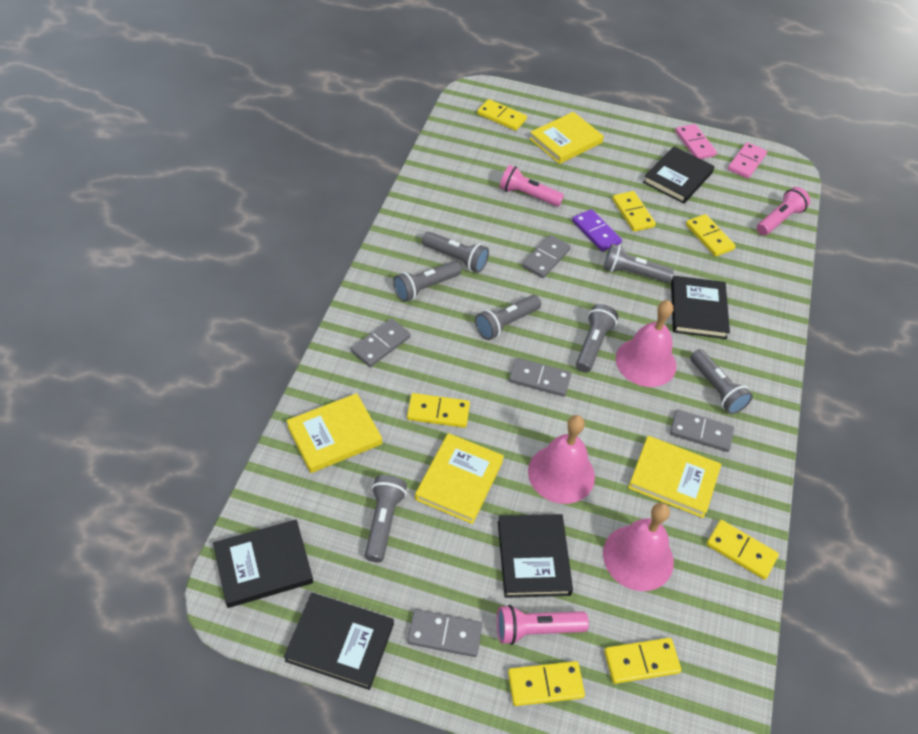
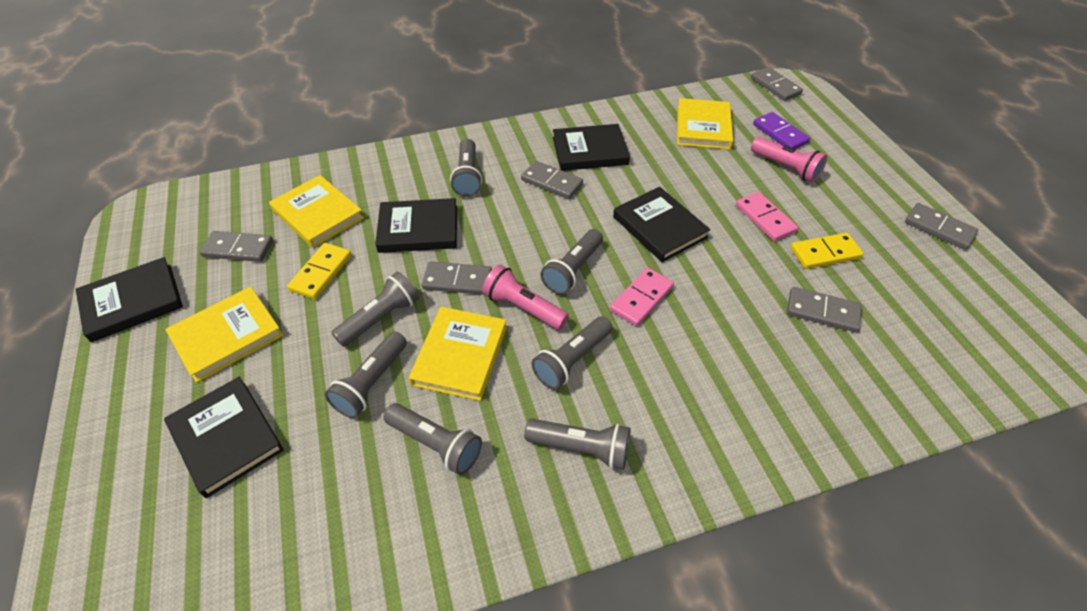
grey domino: [351,319,411,367] [408,609,483,657] [509,358,571,397] [522,235,571,278] [670,409,734,452] = 5 -> [200,231,273,262] [421,261,492,295] [521,161,583,199] [751,67,803,101] [787,287,862,332] [905,203,978,250] = 6
pink bell: [528,415,595,504] [603,502,674,591] [616,300,676,387] = 3 -> none = 0
pink flashlight: [497,605,589,645] [500,165,564,207] [757,187,810,235] = 3 -> [482,265,569,330] [751,137,827,183] = 2
yellow domino: [407,393,470,428] [477,99,527,131] [508,661,585,706] [604,638,681,684] [612,191,656,232] [686,214,736,257] [706,520,779,580] = 7 -> [287,243,352,299] [791,233,864,269] = 2

